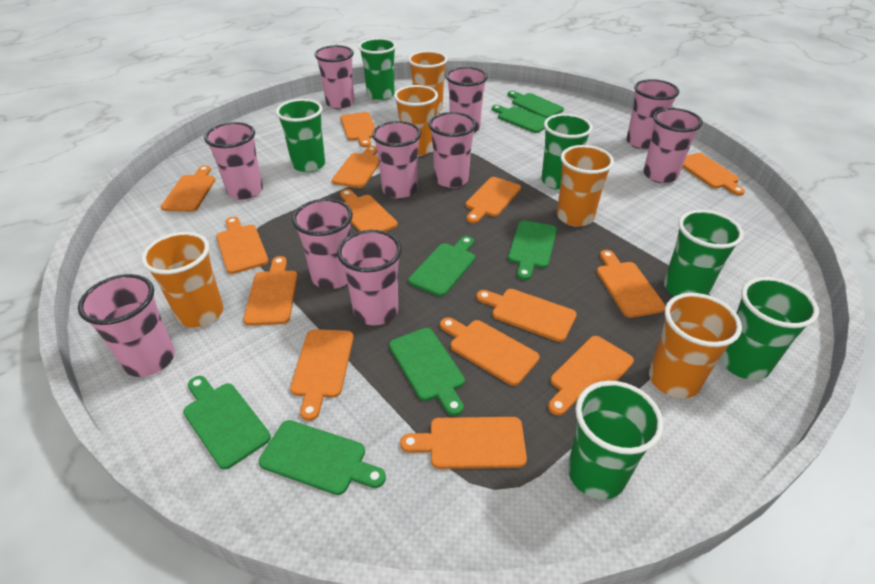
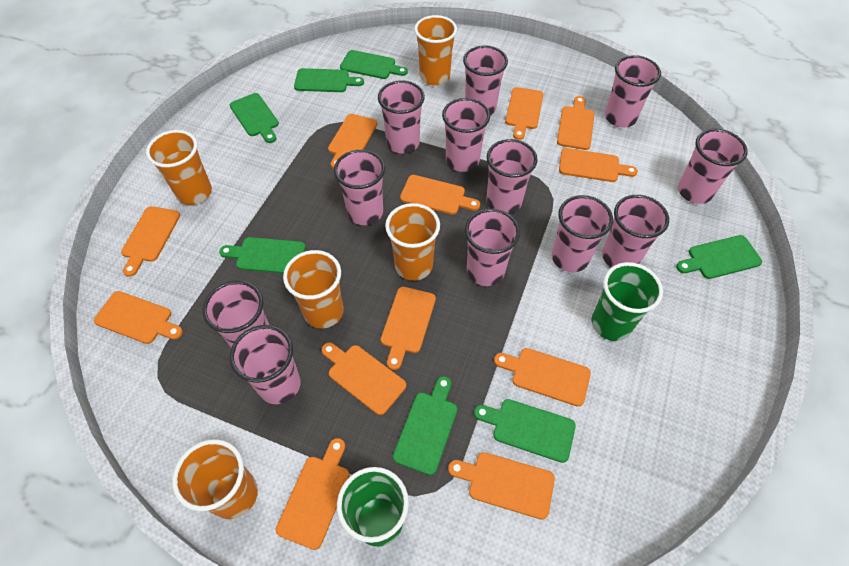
green cup: [276,99,325,173] [358,38,396,101] [541,114,593,190] [568,381,663,499] [664,210,744,297] [719,277,819,380] = 6 -> [337,467,409,547] [591,262,663,341] = 2
orange cutting board: [161,165,215,212] [216,217,269,274] [243,256,298,326] [290,329,354,421] [332,146,379,188] [340,112,375,147] [340,189,398,232] [400,417,527,469] [440,317,540,386] [466,177,521,223] [476,289,577,342] [548,336,634,416] [596,250,666,318] [683,153,745,196] = 14 -> [94,291,183,344] [121,206,180,277] [276,438,349,550] [321,342,406,415] [328,114,377,169] [381,287,436,370] [400,175,480,215] [448,452,555,520] [494,348,591,407] [505,87,543,140] [557,96,595,150] [559,148,638,182] = 12
pink cup: [78,274,175,377] [204,122,263,200] [292,199,353,289] [315,45,354,109] [337,230,402,325] [372,121,421,199] [429,112,477,188] [446,67,488,133] [626,79,679,150] [643,108,703,183] = 10 -> [203,280,269,348] [230,325,301,404] [334,150,385,225] [378,80,425,154] [442,98,490,172] [463,45,508,115] [465,209,520,286] [486,139,538,214] [552,195,613,272] [602,195,669,267] [605,55,661,127] [678,129,748,204] = 12

